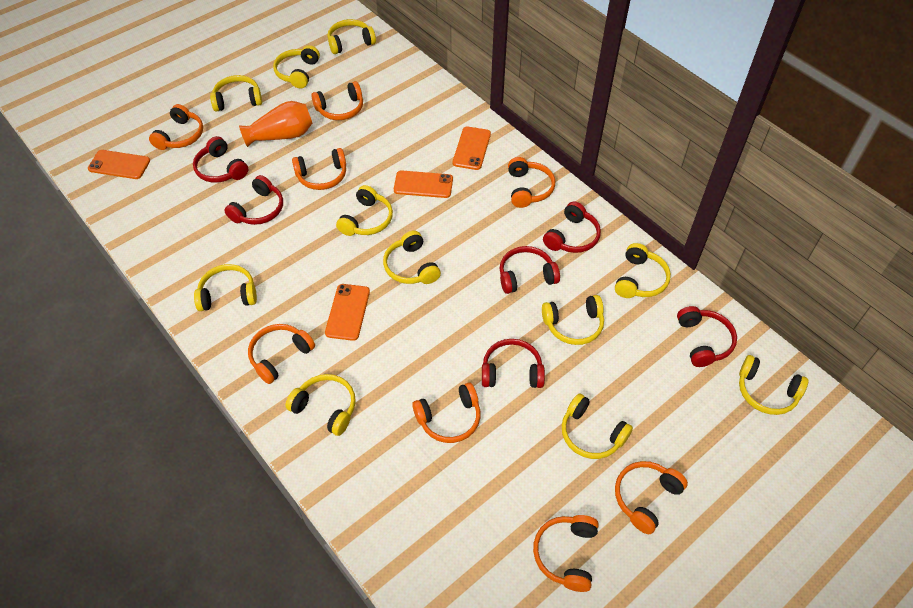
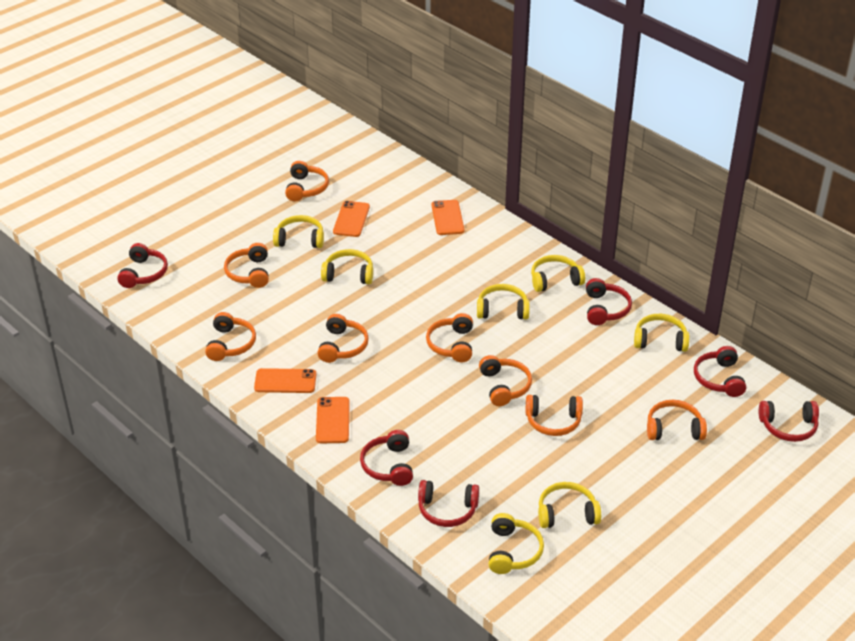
orange vase: [239,101,313,147] = 1 -> none = 0
yellow headphones: [194,264,257,311] [210,75,262,112] [273,45,320,88] [285,374,356,436] [328,19,376,54] [336,185,393,236] [383,230,441,284] [542,295,604,345] [562,393,633,459] [615,243,671,298] [739,355,809,415] = 11 -> [273,215,324,248] [321,249,373,284] [477,284,530,320] [488,513,544,574] [531,255,585,292] [538,482,601,528] [634,314,689,352] = 7

